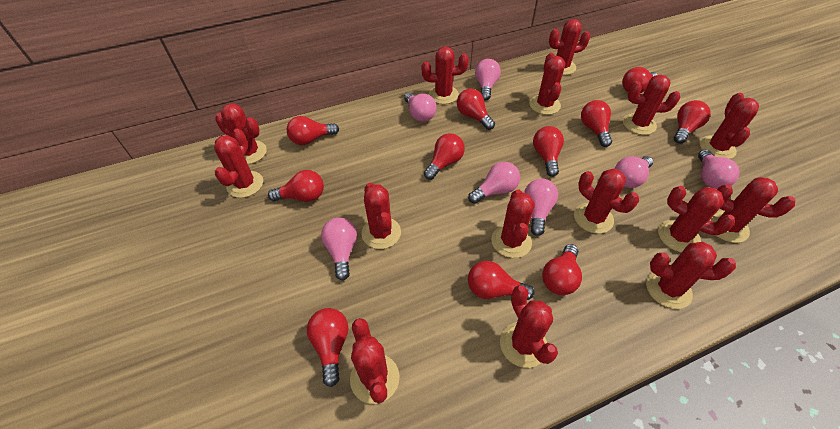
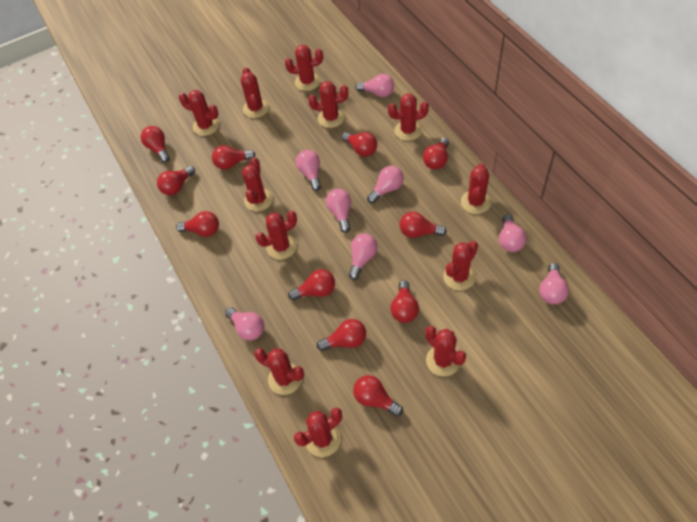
pink light bulb: [321,218,357,280] [404,92,437,122] [468,162,520,204] [475,59,501,101] [524,179,558,236] [615,156,653,188] [698,149,739,189] = 7 -> [225,307,264,341] [296,150,321,191] [326,189,351,233] [349,234,378,280] [355,74,394,97] [367,166,404,203] [499,214,527,252] [539,263,569,304] = 8
red cactus: [214,129,263,198] [215,104,267,164] [350,318,400,404] [362,183,401,249] [422,46,469,104] [491,189,535,258] [500,285,558,368] [529,53,565,115] [549,19,590,75] [574,168,639,234] [623,75,680,135] [646,242,736,309] [658,186,735,253] [699,93,759,159] [709,177,795,243] = 15 -> [179,90,219,136] [241,68,269,118] [242,157,273,211] [254,348,304,395] [255,211,297,260] [285,45,323,91] [294,408,342,457] [308,81,348,128] [388,93,429,141] [425,326,466,376] [443,241,478,290] [461,163,491,214] = 12

